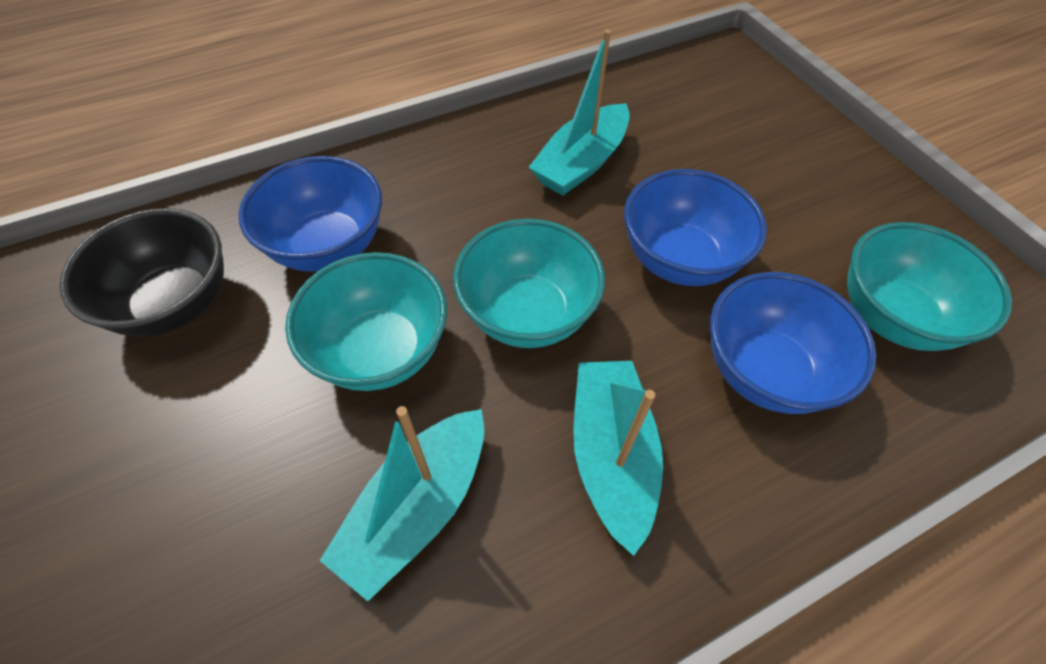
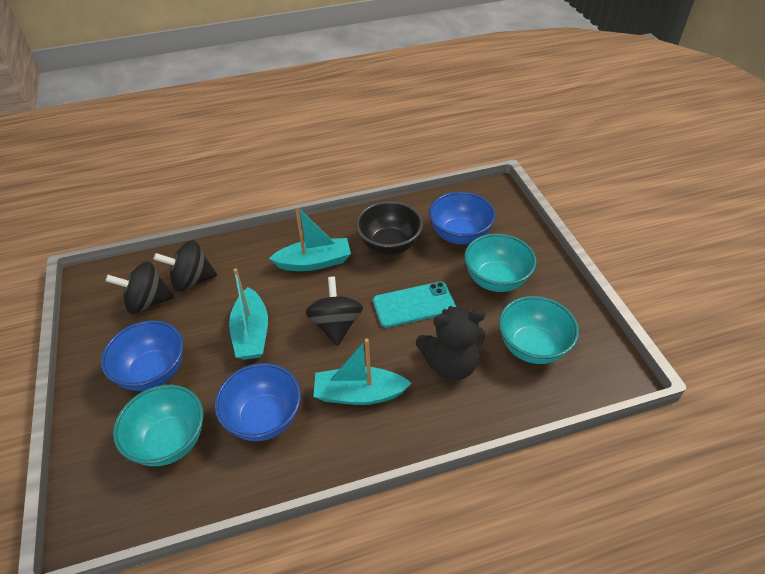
black spinning top: none = 0 -> [105,261,174,314] [153,240,217,292] [305,277,363,346] = 3
black teddy bear: none = 0 -> [416,306,485,381] = 1
turquoise phone: none = 0 -> [373,282,456,328] = 1

